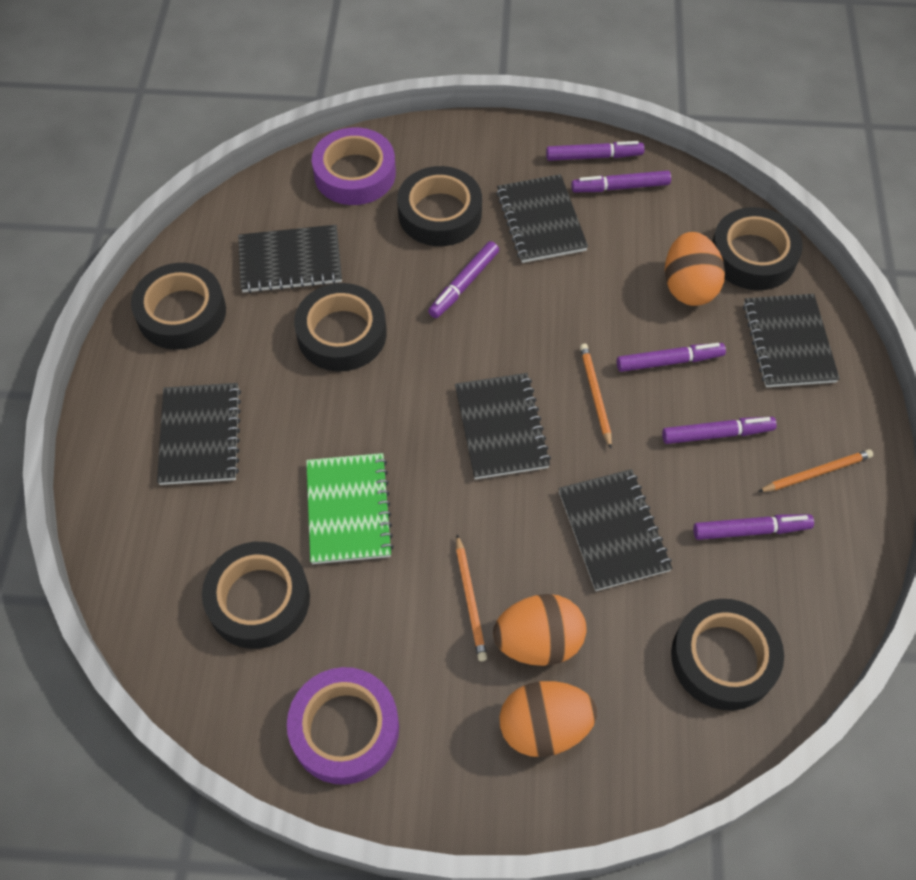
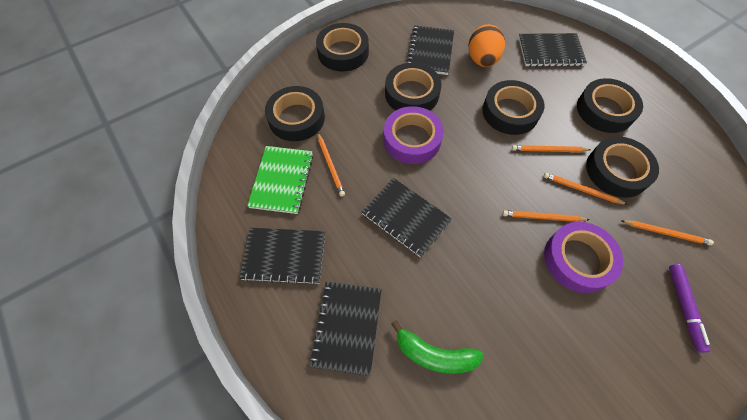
black notebook: [157,383,241,485] [238,225,342,293] [455,373,551,479] [496,174,588,263] [559,469,672,591] [743,294,840,387] = 6 -> [239,228,325,285] [309,282,381,376] [362,178,452,258] [406,25,454,75] [518,33,587,67] = 5
green banana: none = 0 -> [391,320,484,374] = 1
orange egg: [493,594,587,666] [499,681,597,757] [665,232,725,306] = 3 -> [469,24,505,67] = 1
orange pencil: [456,534,487,661] [580,344,612,449] [758,449,873,492] = 3 -> [317,133,345,197] [503,210,589,222] [512,145,591,152] [544,173,628,205] [620,220,714,245] = 5
purple marker: [428,241,499,318] [546,141,645,161] [571,170,671,192] [617,343,726,372] [662,417,777,444] [693,514,814,540] = 6 -> [669,264,710,353] = 1

